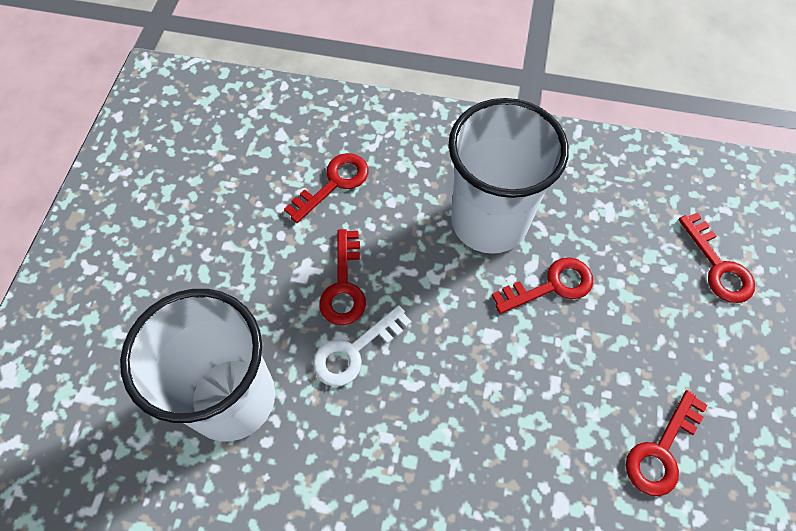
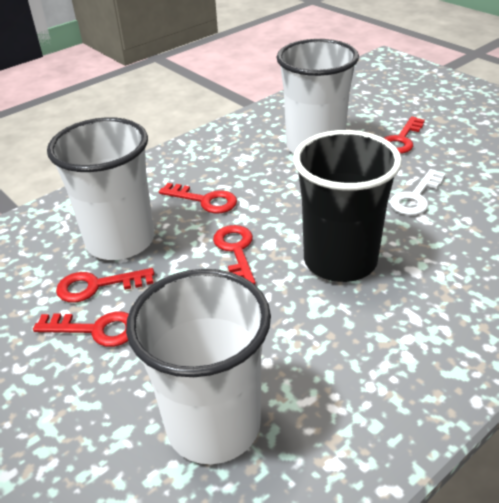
black cup: none = 0 -> [293,130,402,282] = 1
white cup: [120,289,275,441] [448,98,569,254] = 2 -> [47,117,154,260] [126,269,271,464] [277,39,359,153] = 3

